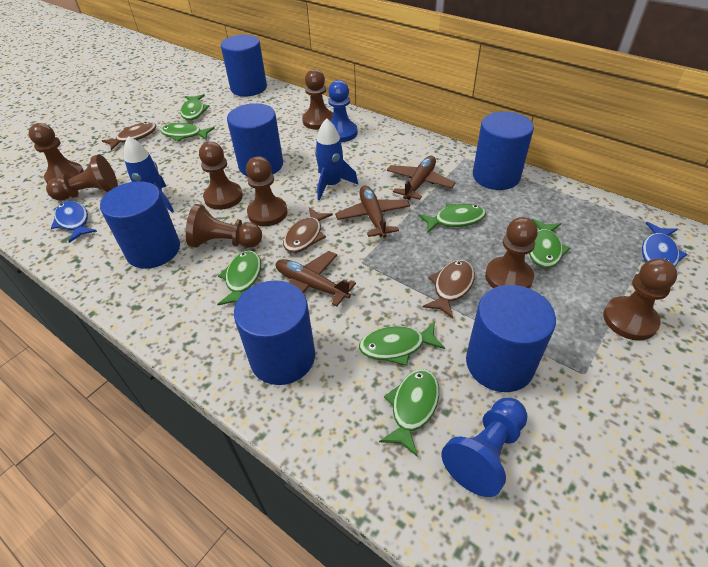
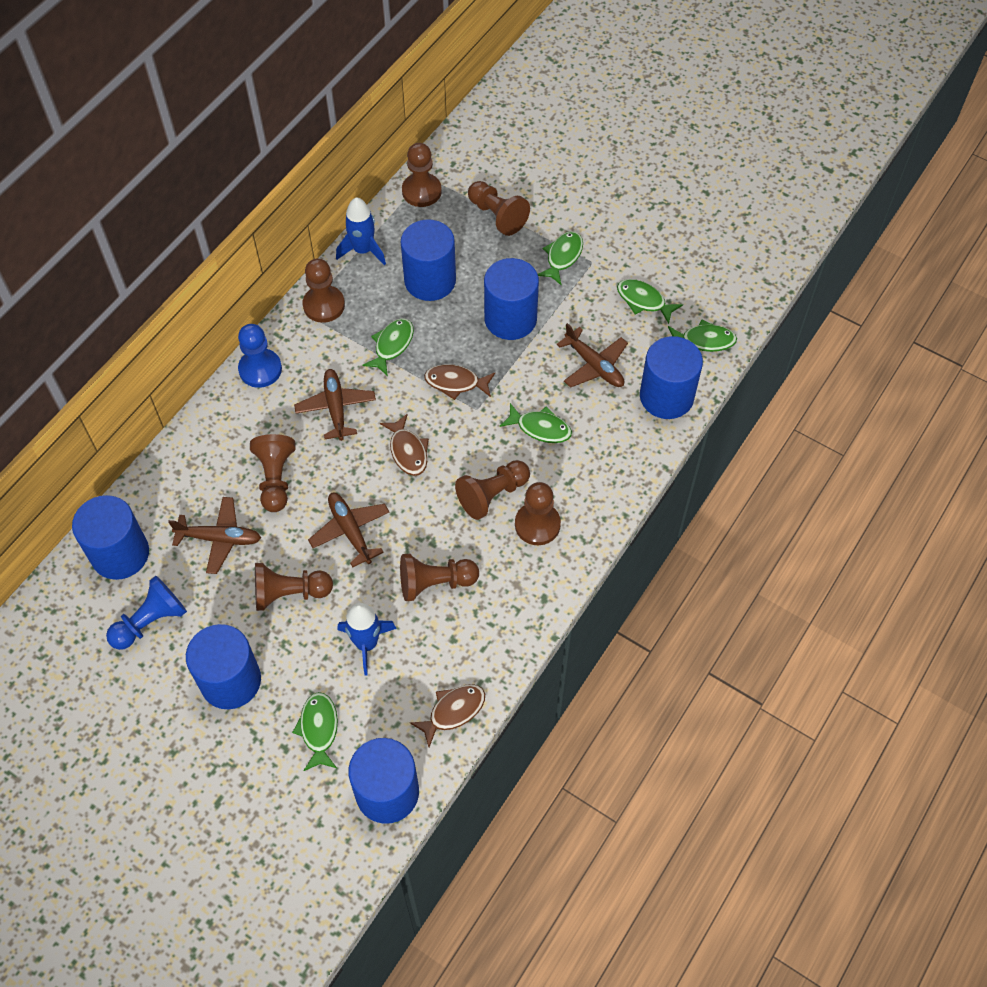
blue fish: [51,201,97,243] [642,222,687,267] = 2 -> none = 0
brown plane: [276,251,356,307] [335,186,410,238] [387,156,456,200] = 3 -> [168,497,261,574] [294,369,376,441] [308,493,389,567] [556,323,628,388] = 4
green fish: [160,123,215,142] [180,94,210,120] [217,250,261,305] [359,321,445,366] [379,369,439,456] [418,203,486,233] [529,219,570,268] = 7 -> [292,692,338,771] [362,318,414,376] [500,403,572,443] [538,231,583,285] [617,279,683,324] [668,320,737,352] = 6

